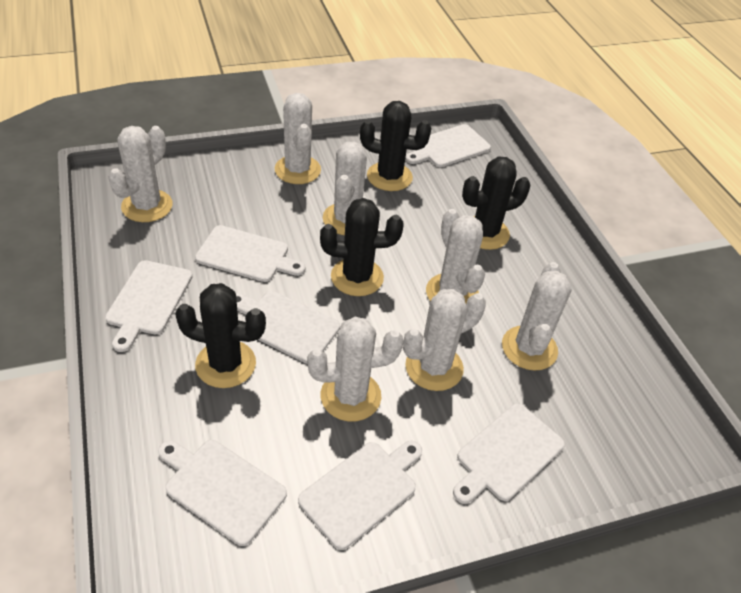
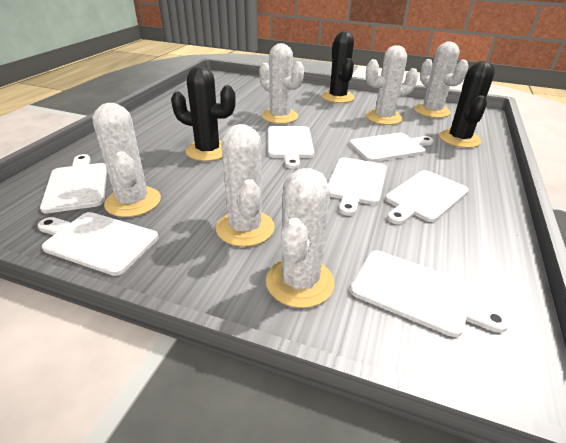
black cactus: [175,283,266,388] [320,198,404,296] [360,101,431,191] [462,156,530,250] = 4 -> [171,66,236,161] [322,31,355,103] [439,61,495,148] = 3
white cactus: [108,126,173,222] [275,93,321,184] [307,317,404,422] [323,141,367,235] [403,289,486,391] [426,209,485,304] [502,262,572,371] = 7 -> [92,103,161,217] [216,124,275,247] [259,43,304,124] [266,168,335,308] [366,45,418,125] [414,42,469,118] = 6

